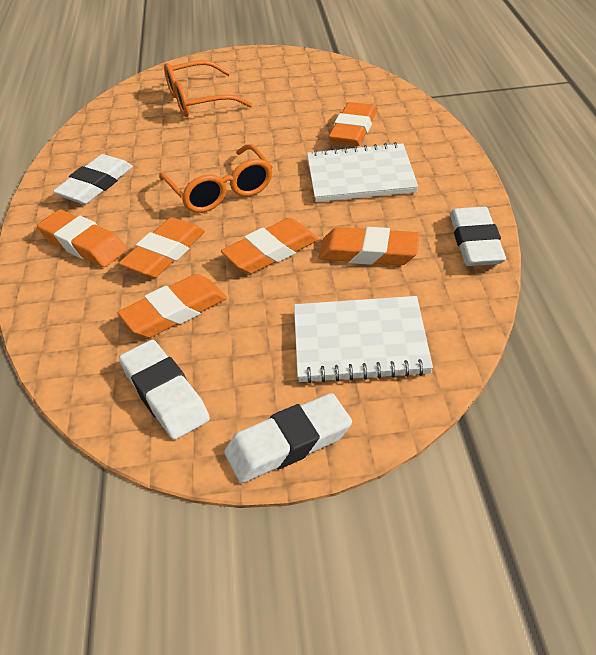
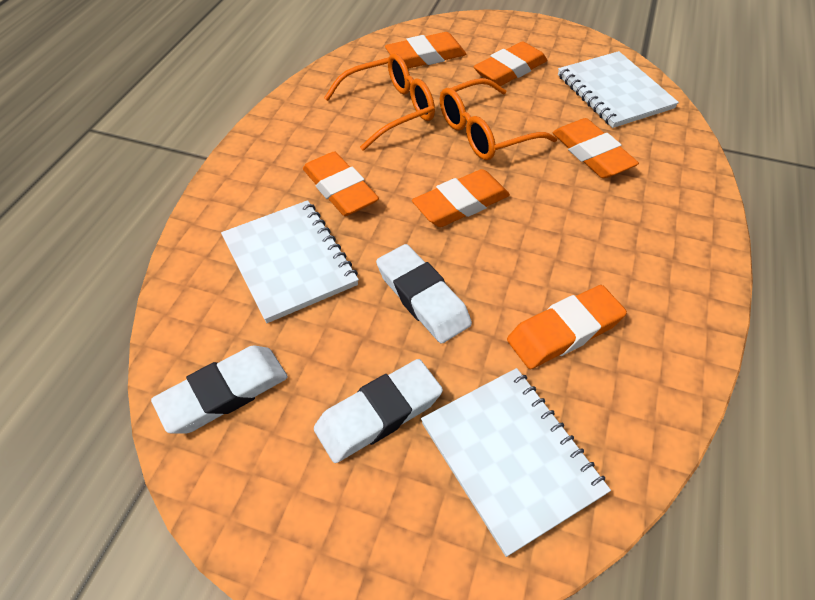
white eraser: [53,154,133,204] [119,340,210,440] [224,393,352,483] [450,207,506,266] = 4 -> [151,345,288,434] [314,359,443,463] [376,244,472,344] = 3
white notebook: [294,296,433,383] [307,142,418,202] = 2 -> [221,200,359,323] [421,368,611,557] [558,51,679,128] = 3

